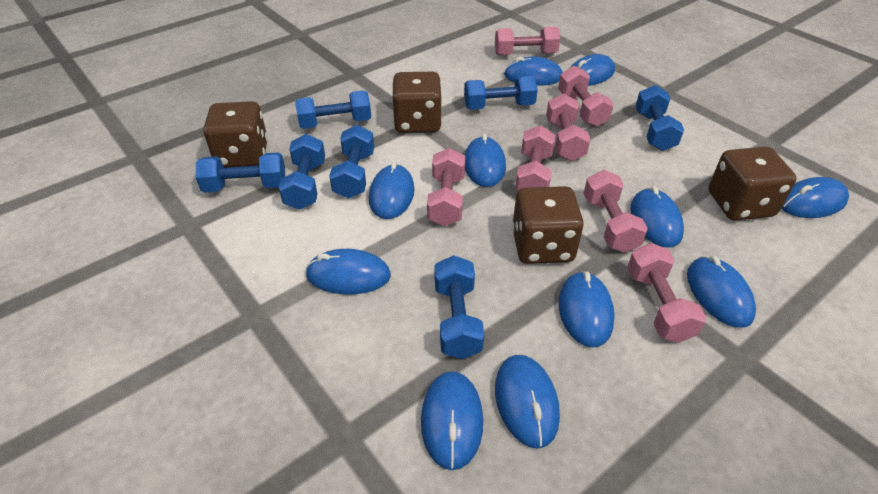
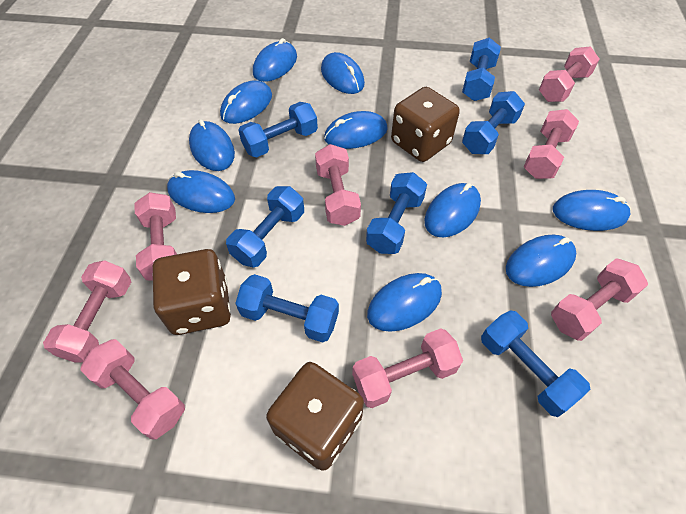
blue mouse: [305,249,391,294] [369,162,415,219] [421,371,483,470] [464,133,506,187] [495,355,560,448] [504,57,563,86] [559,271,615,348] [570,54,615,86] [630,186,684,248] [687,256,756,328] [782,177,849,218] = 11 -> [167,170,235,213] [189,119,235,171] [220,80,272,124] [253,38,297,82] [321,52,365,94] [324,111,388,149] [367,273,442,332] [424,183,481,237] [506,235,576,287] [553,190,631,231] = 10
brown dice: [203,101,268,168] [392,72,442,133] [512,186,584,264] [709,147,796,221] = 4 -> [152,249,231,335] [266,362,364,471] [391,87,460,162] = 3
pink dumbbell: [427,148,465,226] [495,27,560,55] [515,125,555,191] [546,94,590,161] [558,66,614,127] [584,170,648,253] [627,243,706,343] = 7 -> [43,260,131,363] [80,339,185,439] [134,192,177,281] [315,144,361,226] [352,328,463,408] [523,109,579,179] [539,46,600,102] [551,259,648,341] = 8

